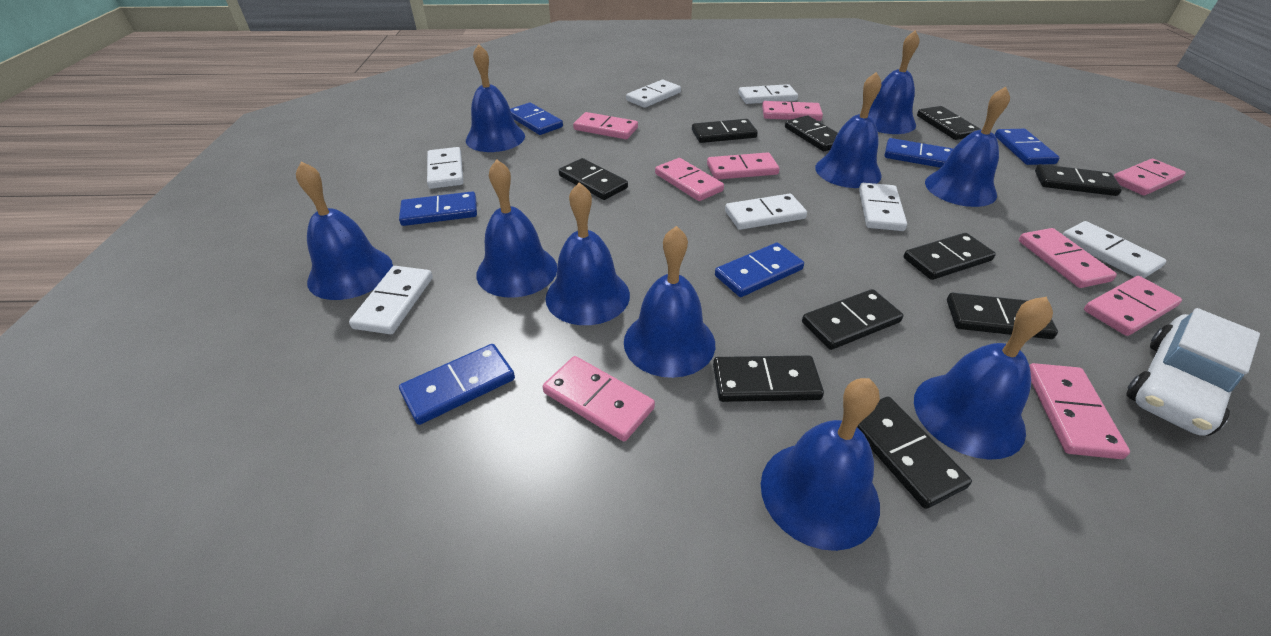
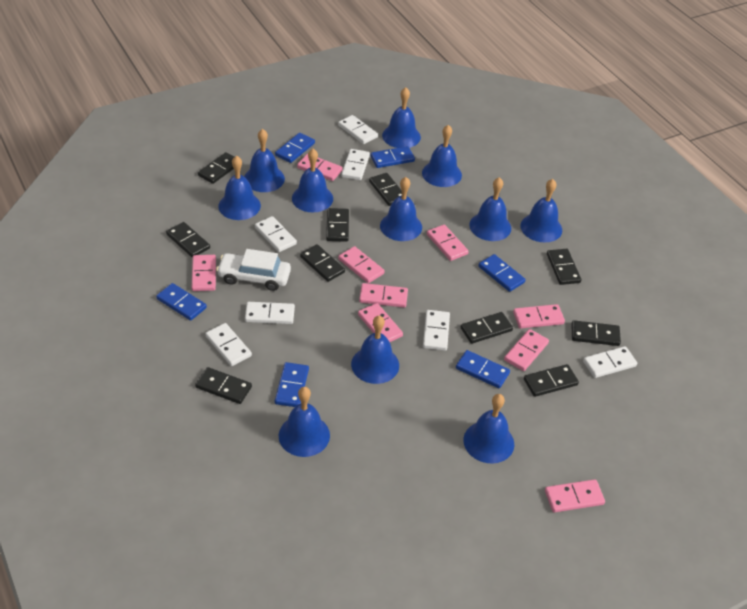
blue bell: [296,161,393,300] [466,44,525,152] [476,159,557,298] [545,182,630,325] [624,226,715,378] [761,378,880,551] [815,72,882,188] [868,30,919,134] [914,296,1053,460] [925,87,1010,207] = 10 -> [218,156,261,220] [244,129,285,192] [279,387,330,457] [292,149,333,212] [351,316,399,384] [380,177,422,241] [382,87,421,148] [422,125,462,187] [463,394,514,463] [469,177,511,241] [520,179,562,243] = 11

